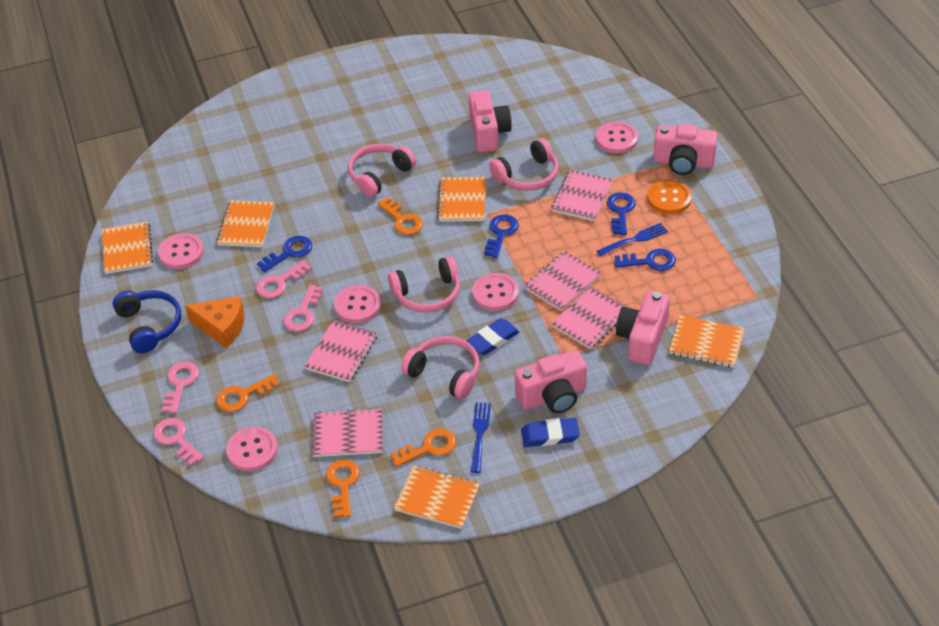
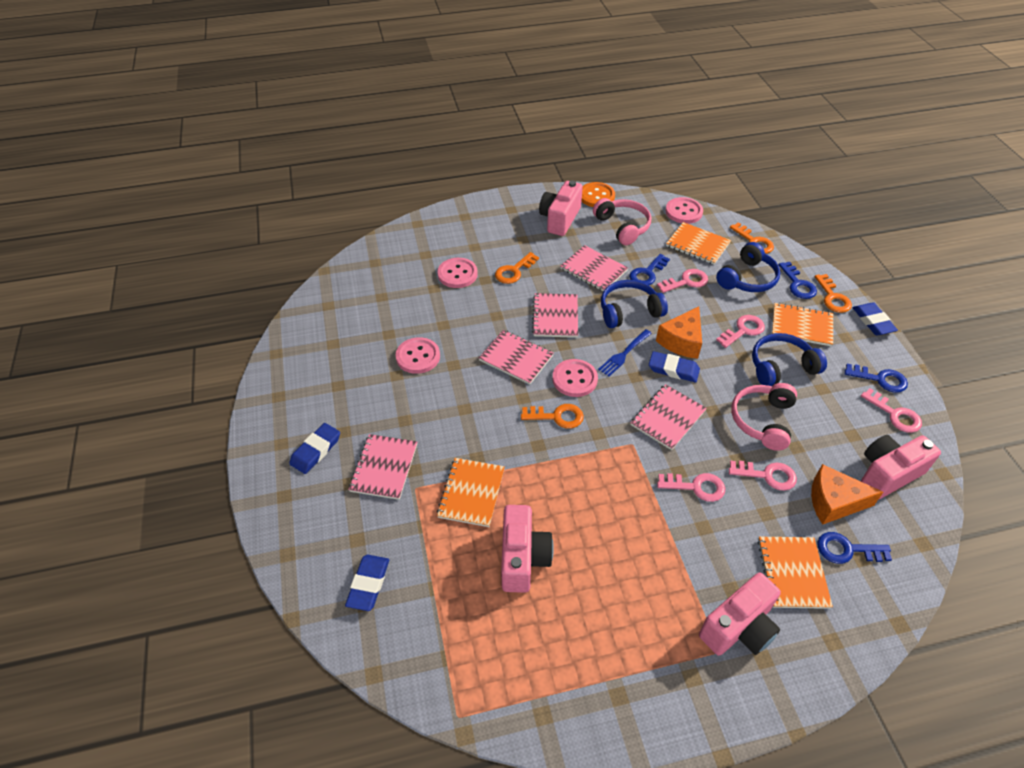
blue eraser: [466,318,520,355] [521,418,580,447] = 2 -> [289,423,340,474] [345,555,389,611] [649,351,700,382] [853,302,898,335] = 4
blue fork: [471,403,491,473] [597,223,668,256] = 2 -> [598,329,652,377] = 1
blue headphones: [112,290,181,353] = 1 -> [601,280,668,328] [716,242,780,292] [752,333,827,386] = 3
orange cheese: [185,296,244,348] = 1 -> [656,306,702,359] [811,464,883,525] = 2
orange notebook: [102,221,153,274] [217,200,274,247] [394,466,480,529] [437,177,486,222] [669,315,745,368] = 5 -> [437,458,505,527] [666,222,731,265] [758,537,833,609] [772,303,833,347] = 4
pink button: [158,233,204,269] [226,427,278,471] [334,285,381,323] [472,273,519,311] [596,122,638,153] = 5 -> [396,337,440,374] [437,258,478,288] [553,359,598,397] [665,197,703,224] = 4
pink headphones: [348,144,416,198] [388,256,460,312] [401,336,480,399] [489,138,559,191] = 4 -> [593,198,651,245] [731,383,797,451] = 2
pink key: [153,418,204,466] [162,361,199,413] [256,260,312,298] [283,284,323,331] = 4 -> [657,269,708,293] [657,473,725,502] [716,315,765,348] [729,461,797,491] [861,388,922,433] = 5

